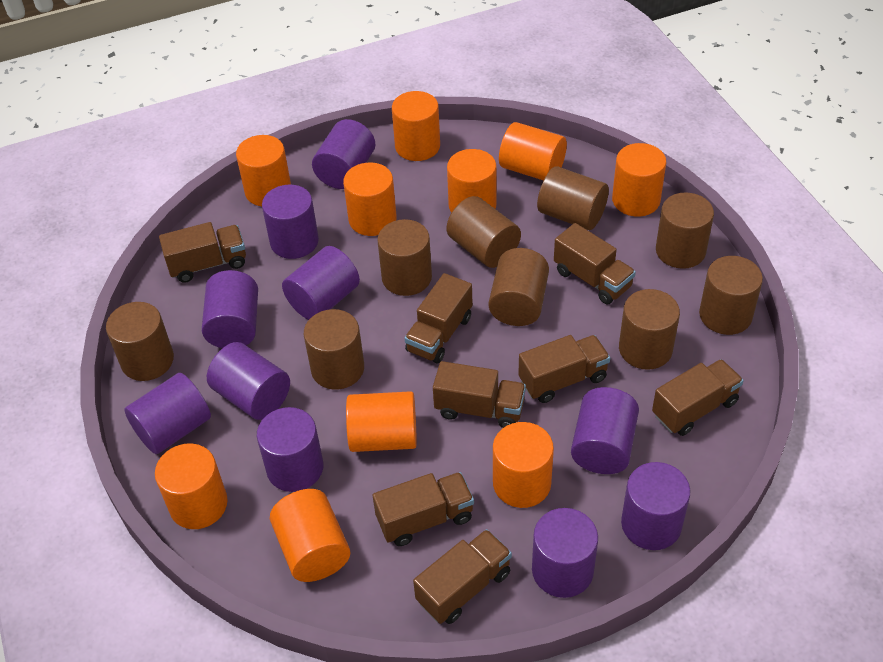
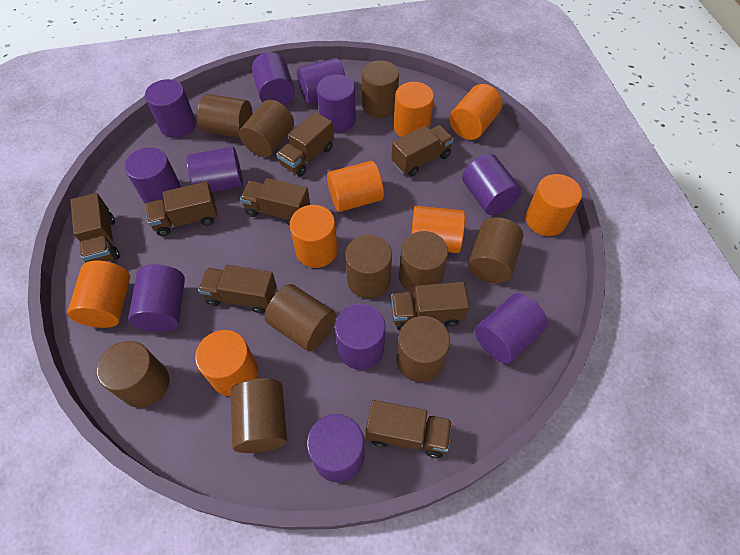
brown cylinder: [106,302,174,381] [304,309,364,390] [377,219,432,296] [446,196,521,268] [489,248,549,326] [537,166,609,230] [619,289,680,370] [656,193,714,269] [699,256,763,335] = 9 -> [96,341,169,408] [197,94,253,138] [230,378,287,453] [239,100,294,157] [265,284,336,352] [345,234,392,299] [362,60,399,118] [396,316,450,382] [399,231,448,294] [468,217,523,283] = 10
orange cylinder: [155,443,228,529] [236,135,291,206] [270,489,350,582] [343,162,396,236] [346,391,417,452] [392,91,440,161] [447,149,496,213] [493,422,554,508] [499,122,567,181] [612,143,666,217] = 10 -> [68,260,130,328] [195,330,258,396] [290,205,338,268] [327,161,384,212] [394,82,434,137] [411,206,465,253] [450,84,502,140] [526,174,582,236] = 8
purple cylinder: [124,373,211,454] [202,270,258,348] [207,342,290,420] [257,407,323,492] [262,185,319,259] [282,246,360,320] [312,119,375,189] [532,508,598,598] [571,387,639,474] [621,462,690,550] = 10 -> [125,147,181,204] [128,264,185,332] [145,79,196,138] [186,147,243,192] [252,52,295,106] [297,58,345,104] [307,414,364,482] [317,74,356,133] [335,304,386,370] [462,154,522,215] [475,293,548,364] = 11

